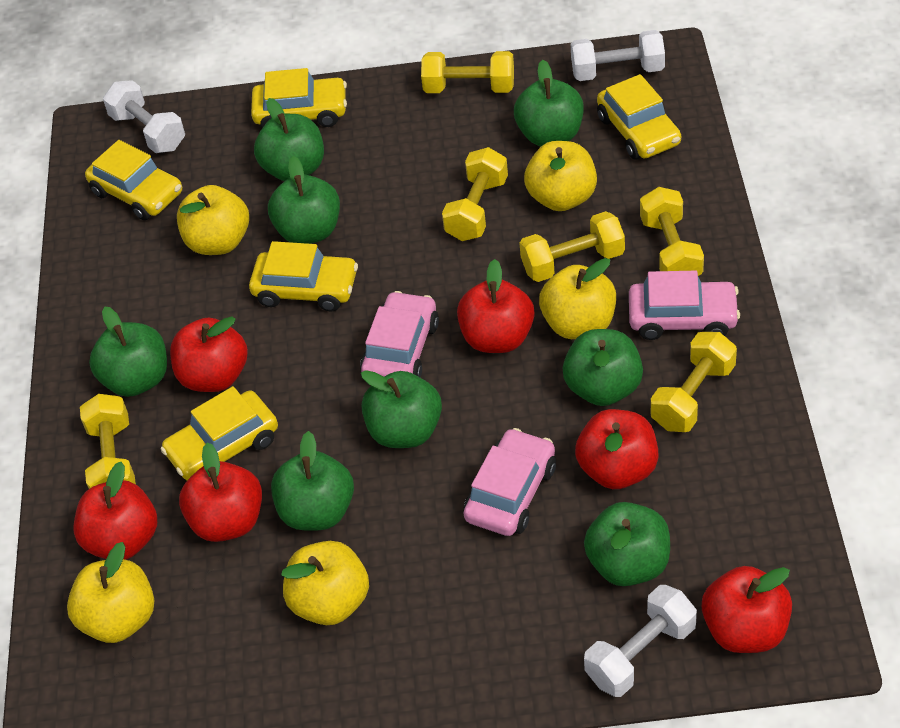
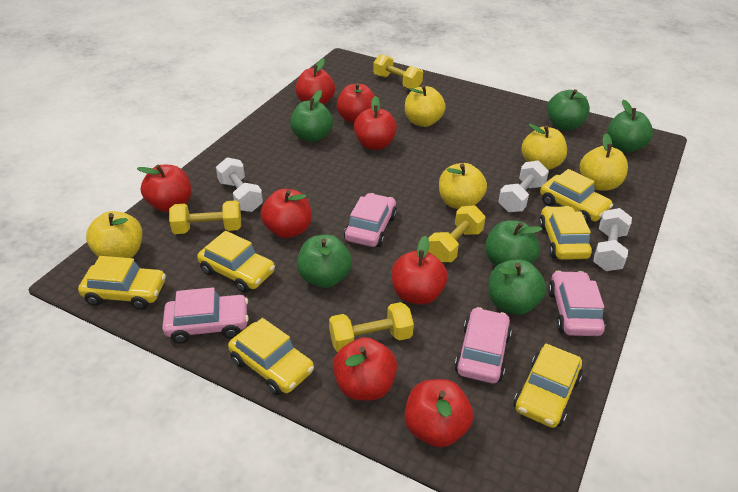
green apple: [89,307,167,397] [254,98,324,181] [268,156,340,244] [271,431,354,531] [361,370,442,448] [514,60,584,146] [563,329,643,406] [584,502,670,586] = 8 -> [290,90,333,142] [297,235,352,288] [485,220,542,266] [488,260,546,315] [547,89,590,130] [607,100,653,153] = 6
pink car: [360,291,439,377] [464,428,556,536] [629,271,740,340] = 3 -> [162,288,249,344] [344,193,397,247] [454,307,512,383] [548,271,605,336] = 4
red apple: [73,462,157,560] [170,317,248,392] [179,442,262,542] [457,259,534,353] [575,409,658,489] [702,566,792,653] = 6 -> [137,164,191,212] [260,189,312,238] [295,58,335,105] [333,337,397,401] [337,83,375,124] [354,96,397,150] [392,236,448,305] [405,379,473,447] = 8
yellow car: [85,140,182,220] [160,386,278,480] [249,241,358,311] [251,68,347,128] [597,74,681,160] = 5 -> [78,256,166,310] [197,231,275,293] [228,318,314,395] [514,343,583,428] [539,206,592,260] [540,169,613,224] = 6
yellow dumbbell: [80,394,136,489] [421,51,514,93] [442,147,508,241] [519,211,625,282] [640,187,704,276] [651,332,737,432] = 6 -> [169,200,241,234] [329,302,414,352] [373,54,423,89] [428,205,486,262] = 4

